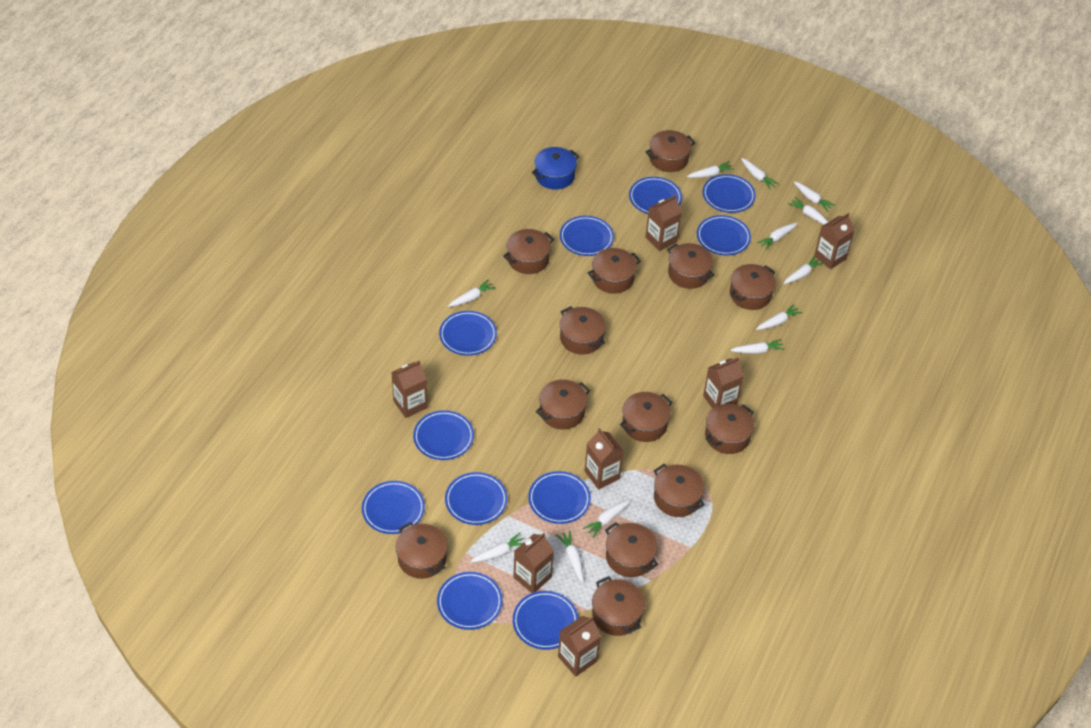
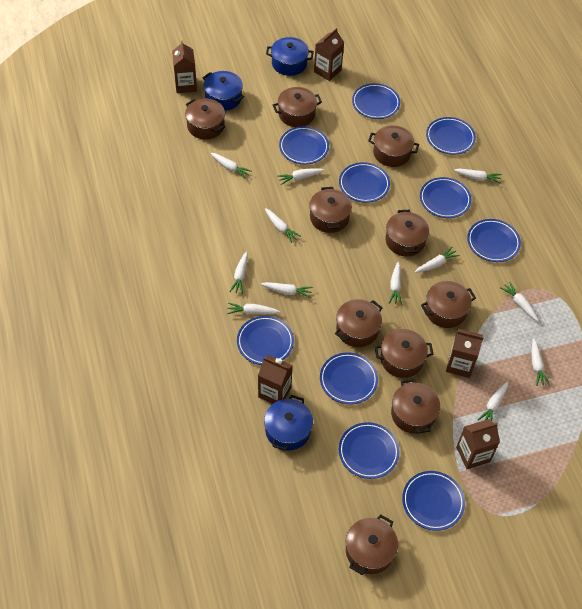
blue plate: [362,481,425,534] [413,410,474,460] [437,572,503,630] [439,311,497,356] [445,472,508,525] [513,591,578,650] [528,471,591,524] [560,216,614,256] [629,177,682,214] [697,215,751,255] [703,174,756,213] = 11 -> [237,316,294,365] [279,126,329,164] [320,352,378,404] [339,162,390,203] [339,422,400,479] [352,83,400,119] [402,471,465,531] [420,177,471,218] [426,117,476,155] [467,219,521,262] = 10
blue pot: [532,147,579,190] = 1 -> [203,71,244,111] [264,395,313,451] [266,37,314,76] = 3
brown carton: [391,360,428,418] [513,533,554,593] [558,616,601,677] [584,428,624,490] [645,195,682,251] [703,357,744,409] [814,213,855,269] = 7 -> [172,40,197,93] [258,355,293,404] [314,28,344,81] [446,329,484,378] [456,419,500,469] = 5
brown pot: [395,522,448,579] [503,229,554,274] [536,380,590,429] [559,306,606,355] [588,248,641,293] [592,576,645,636] [605,522,658,577] [620,392,673,442] [645,130,695,172] [653,464,705,517] [667,243,714,289] [705,404,755,454] [730,264,776,310] = 13 -> [185,99,225,139] [273,87,322,127] [309,187,352,233] [335,299,382,347] [346,514,398,575] [368,125,419,167] [375,329,434,378] [385,210,429,257] [391,379,440,434] [421,281,476,328] = 10

